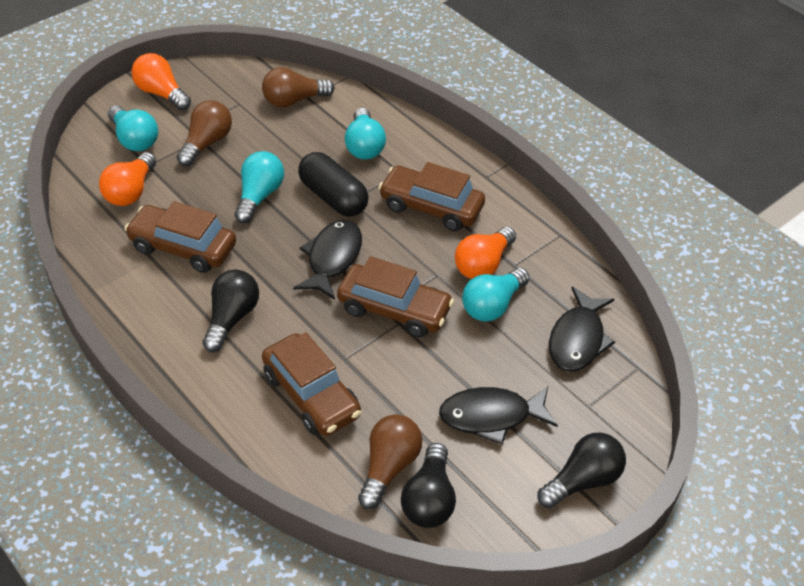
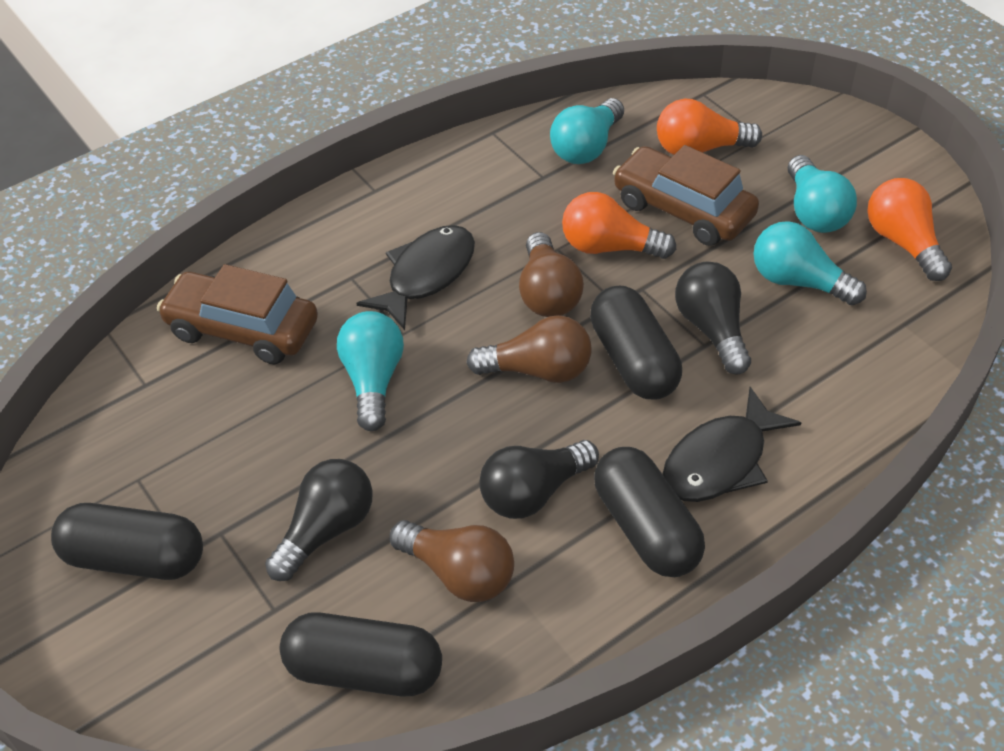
black capsule: [298,152,369,217] = 1 -> [51,503,203,580] [280,612,442,696] [590,286,682,400] [594,447,705,577] = 4
black fish: [293,220,362,300] [439,386,558,444] [549,287,615,372] = 3 -> [356,225,475,330] [663,387,801,502] = 2
brown car: [125,201,236,273] [262,332,361,436] [337,256,454,338] [378,162,485,231] = 4 -> [157,264,318,364] [613,145,759,246] = 2

